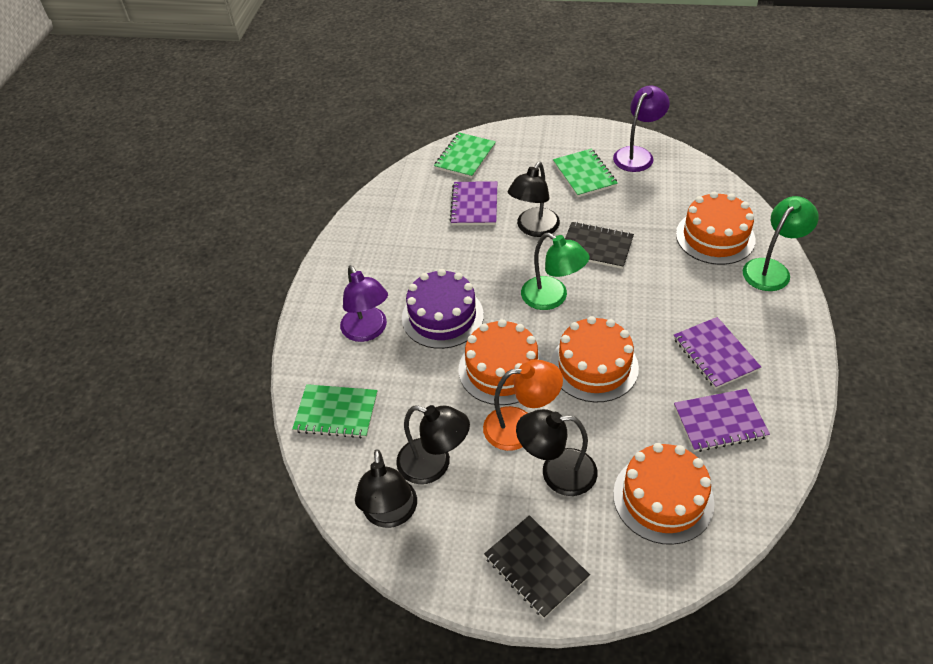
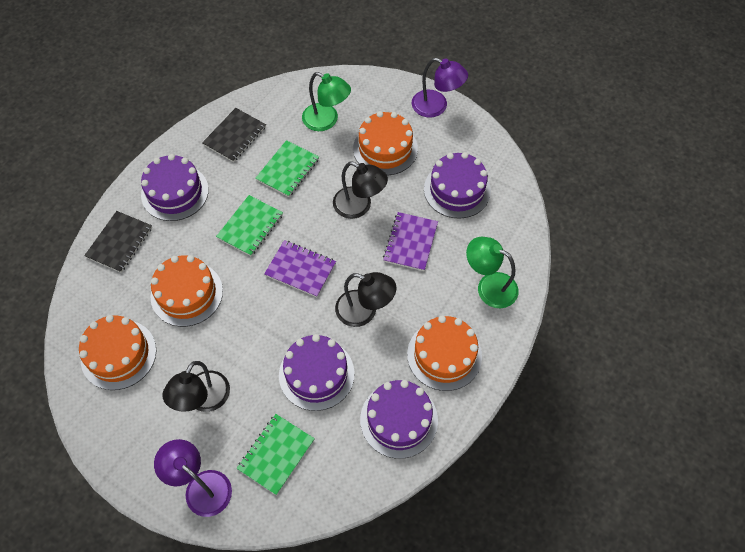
black lamp: [355,449,417,528] [396,405,470,484] [508,162,560,237] [516,409,597,496] = 4 -> [163,361,230,412] [333,162,388,219] [335,272,396,327] = 3
orange lamp: [483,360,563,451] = 1 -> none = 0
purple cake: [402,269,484,349] = 1 -> [141,154,209,221] [279,334,355,411] [360,380,438,459] [424,152,491,219] = 4
purple notebook: [450,181,497,225] [674,317,761,389] [674,389,770,452] = 3 -> [264,240,336,297] [383,212,438,271] = 2

